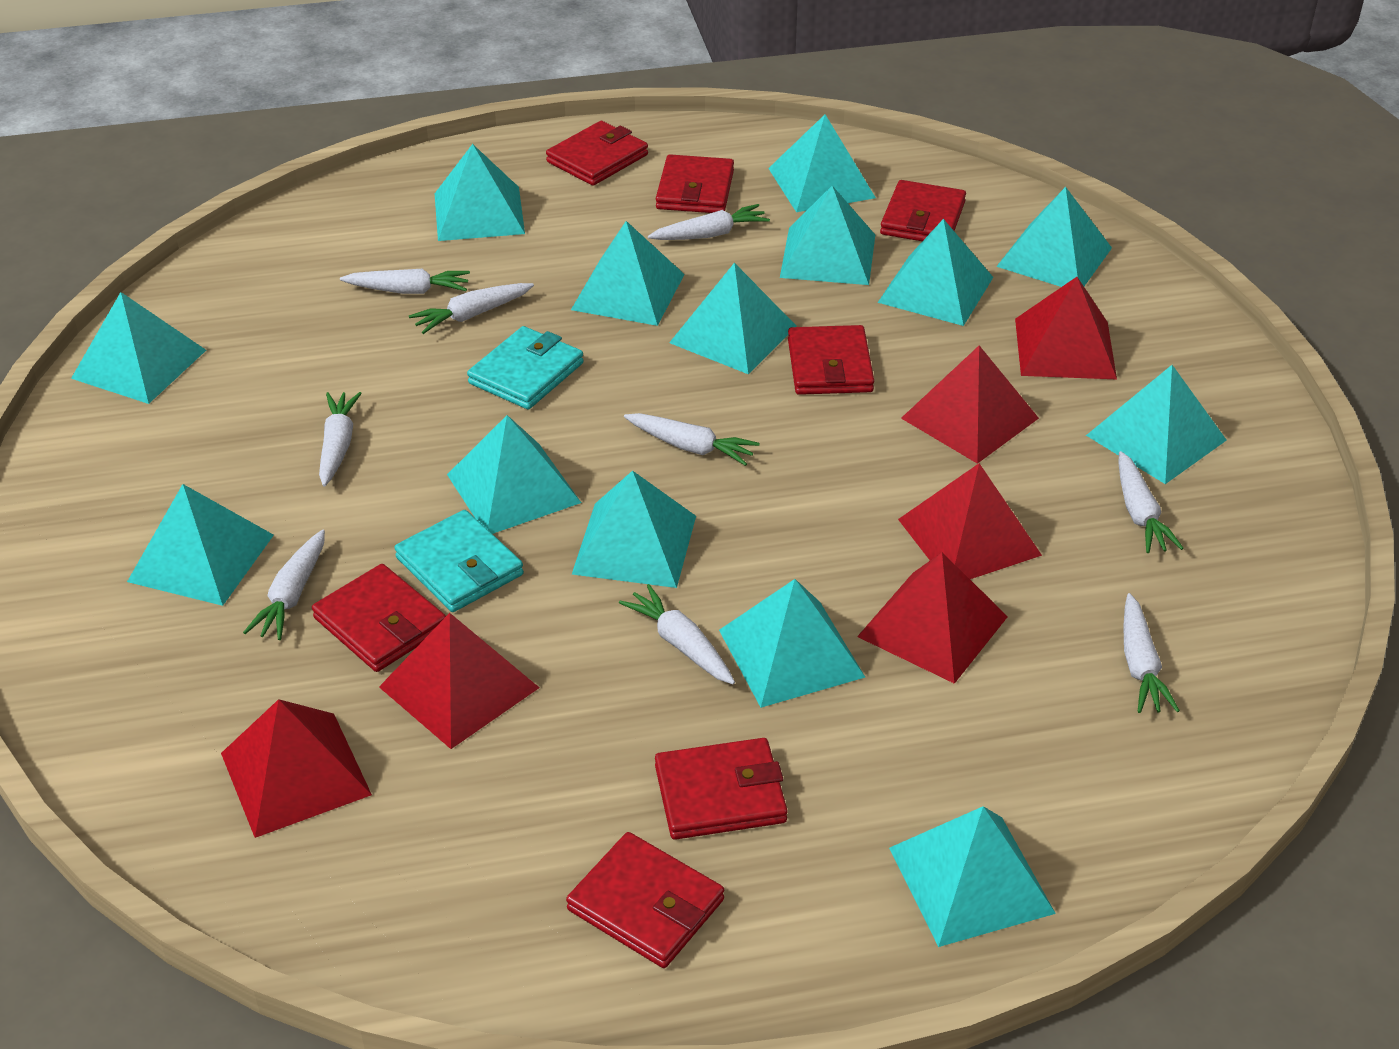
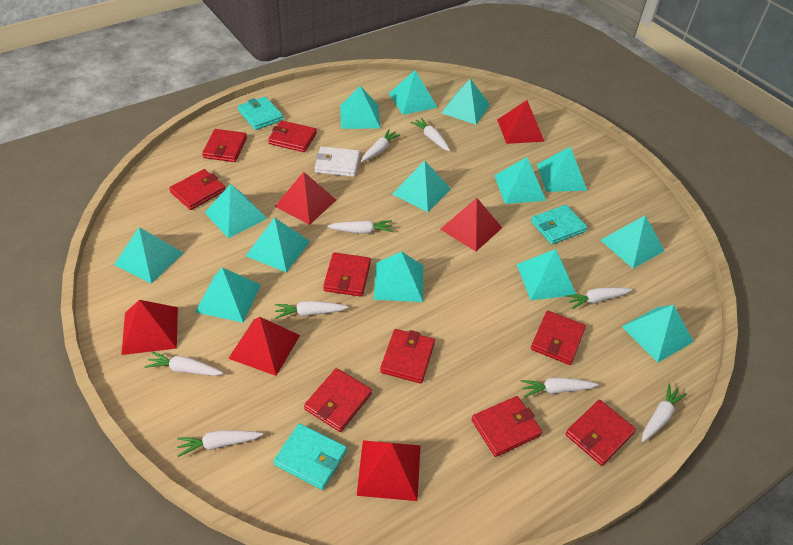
red wallet: [312,564,446,672] [546,121,648,186] [566,832,724,968] [655,738,788,840] [656,154,734,213] [788,325,874,395] [880,180,966,241] = 7 -> [169,169,225,210] [202,129,247,162] [268,120,317,152] [304,368,372,432] [323,252,371,297] [380,329,435,384] [471,396,542,457] [531,311,586,365] [565,400,636,466] = 9
turquoise wallet: [395,510,524,612] [467,326,584,409] = 2 -> [238,96,284,130] [273,423,347,490] [531,205,587,244] = 3
white wallet: none = 0 -> [315,146,360,177] = 1

